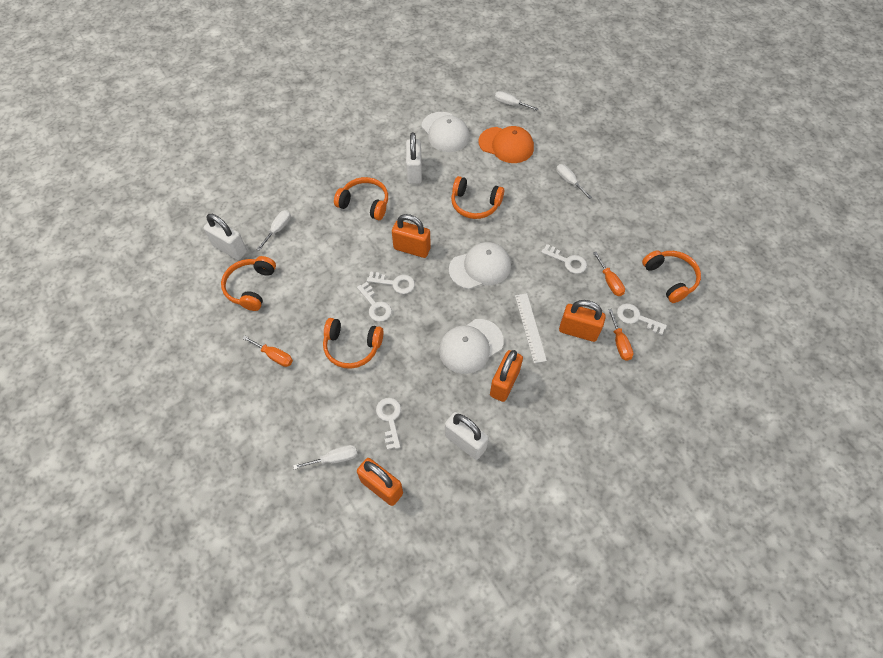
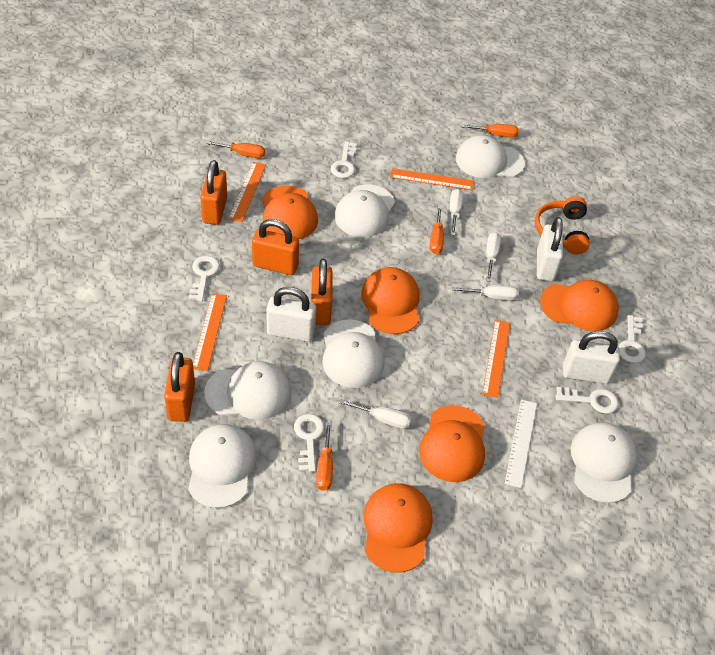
orange cap: [479,126,534,163] = 1 -> [262,186,318,239] [361,267,419,334] [363,483,433,573] [419,405,485,482] [540,280,619,331] = 5
orange headphones: [221,256,276,311] [323,318,384,369] [334,177,388,220] [451,176,504,219] [642,250,701,303] = 5 -> [535,196,590,254] = 1
orange ruler: none = 0 -> [193,293,227,371] [228,162,266,222] [391,168,474,190] [482,320,510,398] = 4
orange screwdriver: [242,336,293,367] [593,252,625,296] [608,309,633,361] = 3 -> [206,141,265,158] [316,422,333,491] [430,206,444,254] [461,124,519,138] = 4
white cap: [421,112,470,152] [439,319,504,374] [449,242,511,289] = 3 -> [188,424,257,508] [204,361,291,420] [323,319,384,388] [335,184,395,237] [456,135,525,178] [571,422,637,503] = 6

